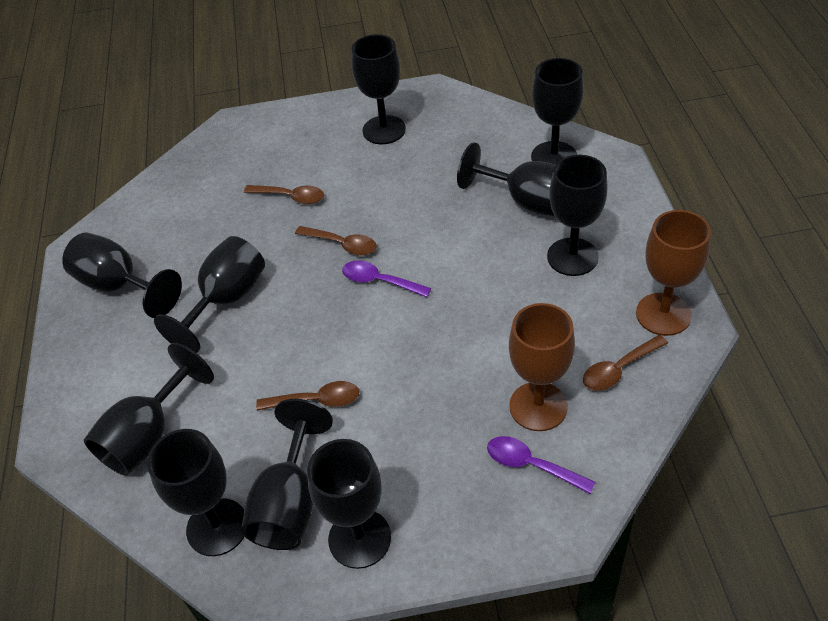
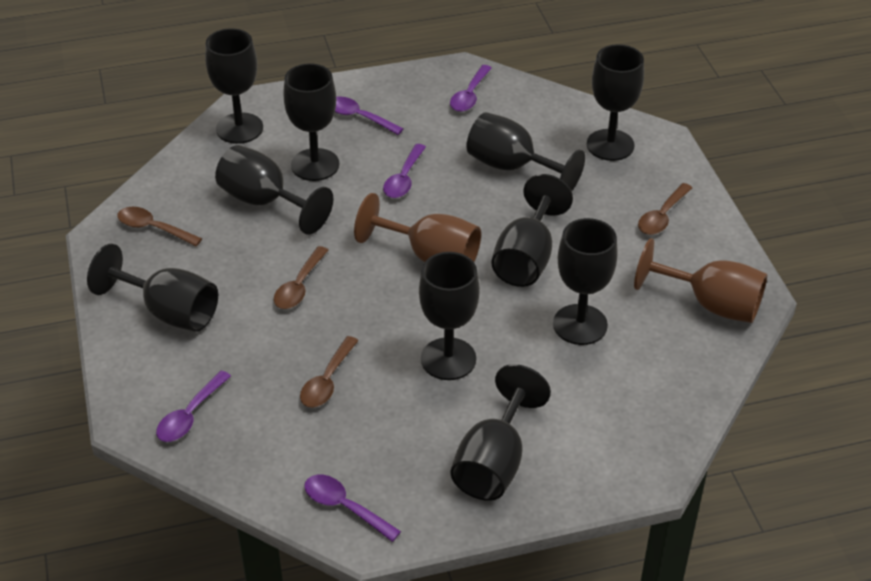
purple spoon: [342,261,431,297] [487,436,595,494] = 2 -> [156,371,231,442] [304,475,401,542] [335,96,404,135] [383,144,426,198] [450,65,492,112] = 5

